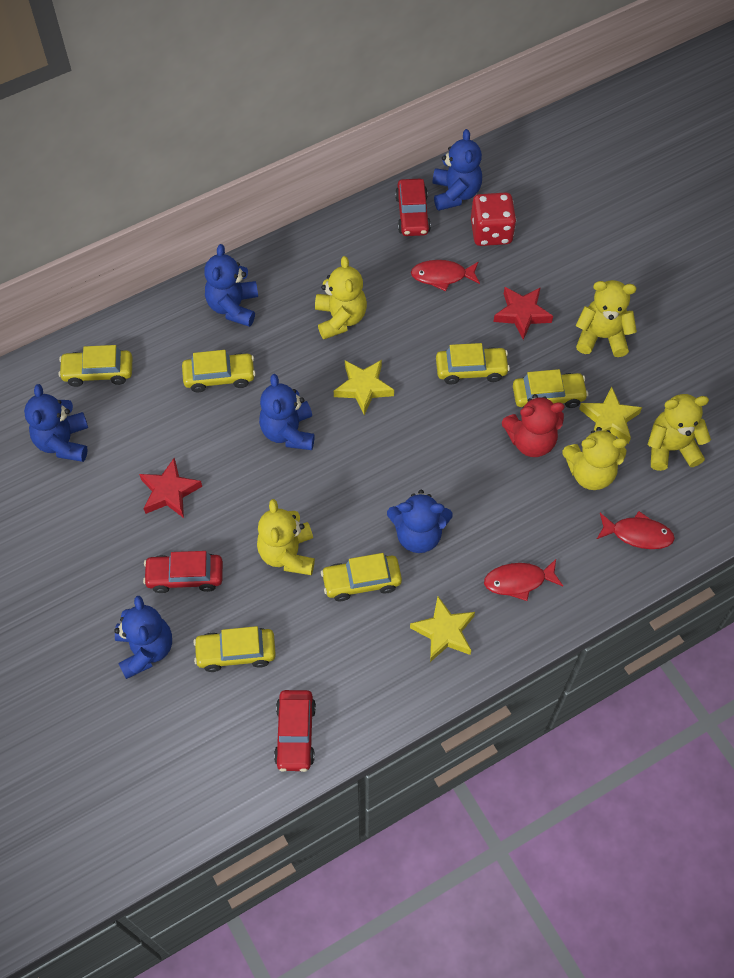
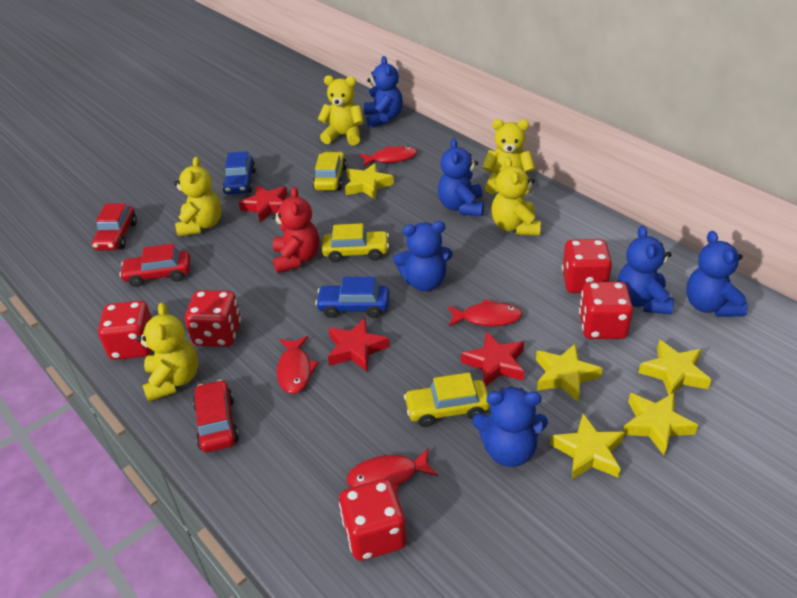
blue car: none = 0 -> [222,151,256,194] [315,277,389,318] = 2
red dice: [471,192,516,246] = 1 -> [98,301,152,360] [185,290,241,347] [339,478,407,561] [562,239,612,293] [579,282,633,339] = 5
red fish: [411,260,480,291] [484,559,563,601] [597,511,675,549] = 3 -> [277,336,318,394] [347,448,438,493] [360,146,417,167] [448,299,523,326] = 4
red star: [139,458,202,518] [493,287,553,340] = 2 -> [239,185,288,223] [328,318,390,372] [461,331,524,386] = 3
yellow car: [58,345,133,387] [182,350,256,392] [193,626,276,672] [321,553,402,601] [436,343,510,384] [513,369,588,408] = 6 -> [313,152,347,191] [322,223,389,262] [404,373,490,427] = 3
yellow star: [334,360,394,415] [410,597,475,662] [579,386,642,444] = 3 -> [345,163,394,199] [536,343,603,402] [550,414,625,480] [623,393,698,456] [638,340,711,395] = 5

